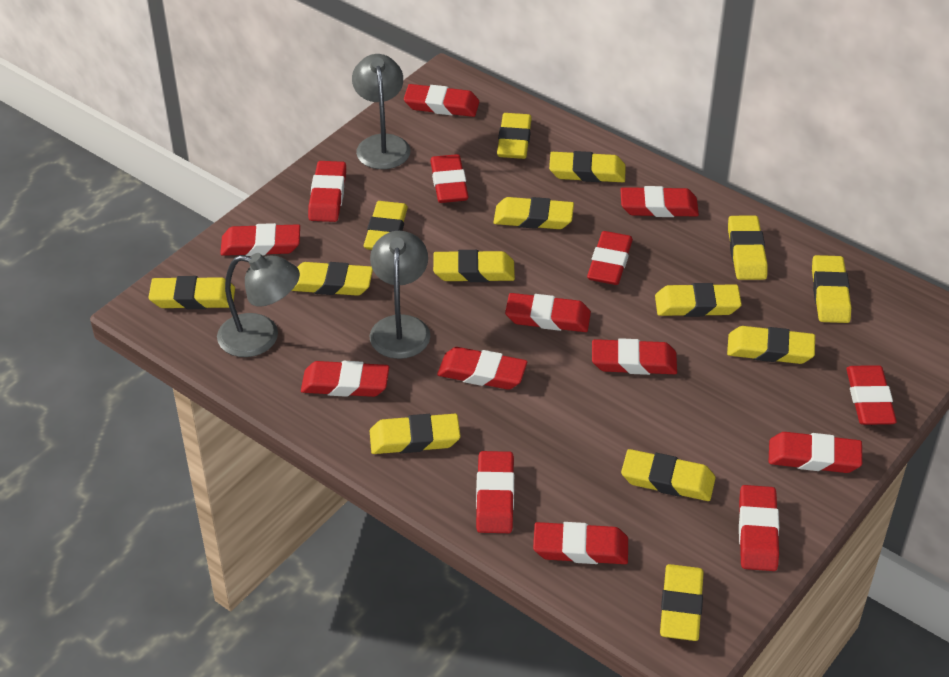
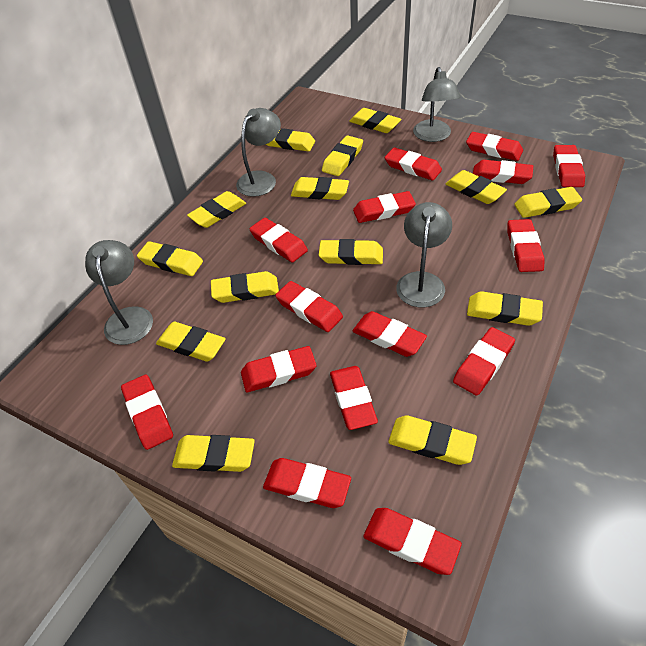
grey lamp: [217,253,300,357] [352,54,410,169] [370,231,431,359] = 3 -> [85,240,153,345] [236,108,281,197] [396,202,452,307] [413,67,461,142] = 4

